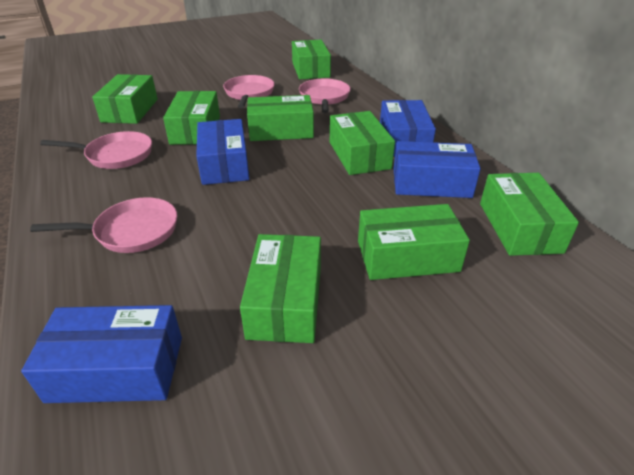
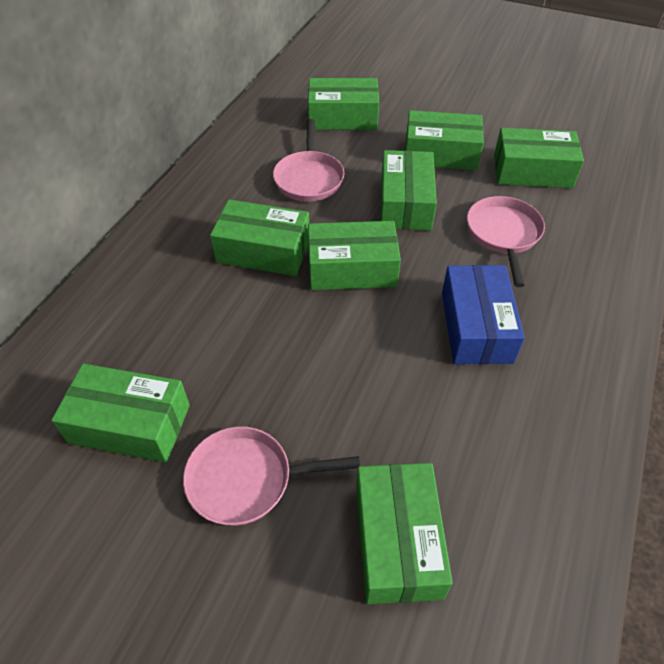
blue box: [21,305,182,403] [196,119,249,185] [380,100,436,157] [394,141,481,198] = 4 -> [442,265,525,364] = 1
pink pan: [30,197,177,253] [40,131,152,169] [223,75,275,108] [299,78,350,113] = 4 -> [183,426,360,526] [273,119,345,202] [467,196,545,287] = 3

